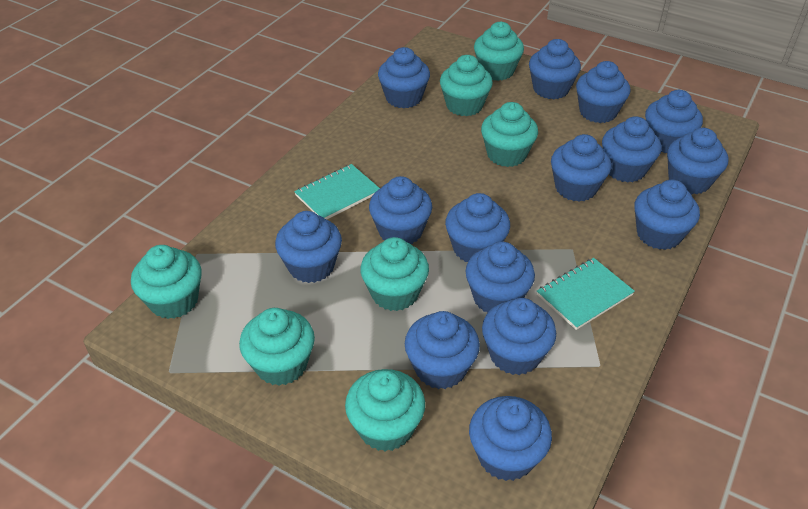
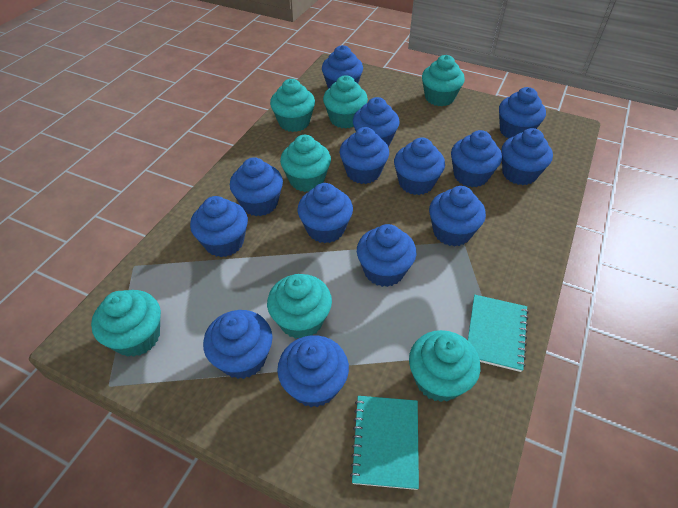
blue cupcake: [275,211,342,283] [369,176,432,244] [378,47,430,108] [405,311,480,389] [445,193,510,262] [465,242,535,313] [469,396,552,481] [482,298,556,375] [529,39,581,99] [551,134,611,202] [576,61,631,123] [602,116,661,183] [634,180,700,250] [645,90,703,153] [667,128,729,194] = 15 -> [190,196,248,257] [203,310,273,379] [230,157,283,216] [277,335,349,407] [298,183,353,243] [322,45,363,89] [339,127,389,184] [353,97,400,147] [357,224,416,287] [394,137,445,195] [429,186,486,247] [451,130,502,187] [499,87,546,139] [501,128,553,185] = 14

